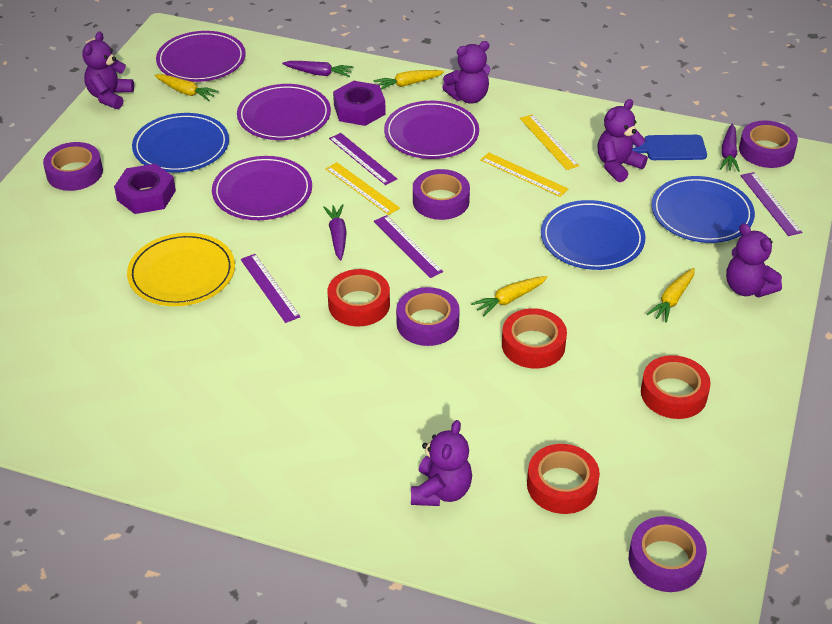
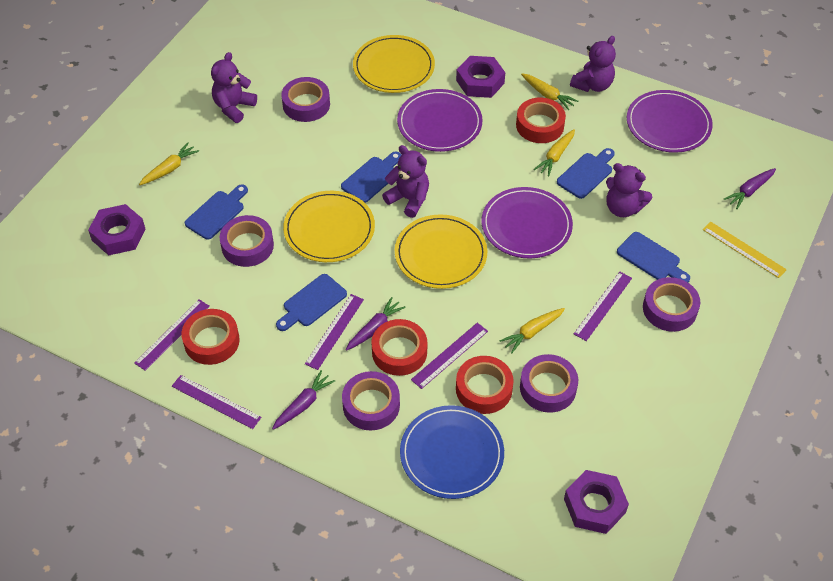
blue cutting board: [632,135,707,160] = 1 -> [185,184,248,240] [276,274,347,331] [341,151,402,203] [557,148,615,199] [617,232,690,283] = 5
blue plate: [132,113,229,173] [541,200,645,270] [651,176,755,243] = 3 -> [400,405,504,499] = 1
purple nut: [114,164,176,214] [333,81,386,126] = 2 -> [88,204,145,256] [456,56,505,98] [564,470,629,534] = 3
purple plate: [156,31,245,82] [212,156,312,220] [237,84,331,140] [384,101,479,159] = 4 -> [397,89,483,152] [481,187,573,258] [627,90,713,153] = 3
purple ruler: [241,254,301,323] [329,133,397,185] [374,215,443,278] [740,172,802,236] = 4 -> [134,299,210,371] [172,375,262,429] [305,294,364,370] [411,323,488,389] [574,272,632,341] = 5
purple teddy bear: [83,31,134,109] [411,420,472,506] [442,41,490,104] [598,99,648,182] [726,223,782,297] = 5 -> [211,52,257,123] [382,145,429,218] [570,36,616,92] [606,163,652,217] = 4
yellow plate: [127,233,235,306] = 1 -> [283,191,375,262] [353,35,435,93] [395,214,487,289] = 3
yellow ruler: [325,162,400,215] [480,153,568,197] [520,114,579,170] = 3 -> [703,222,787,278] = 1

